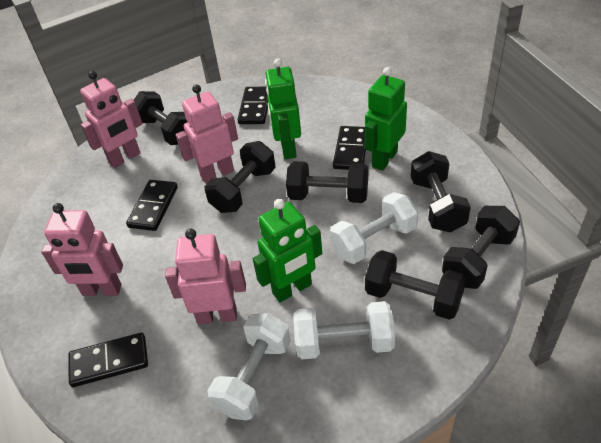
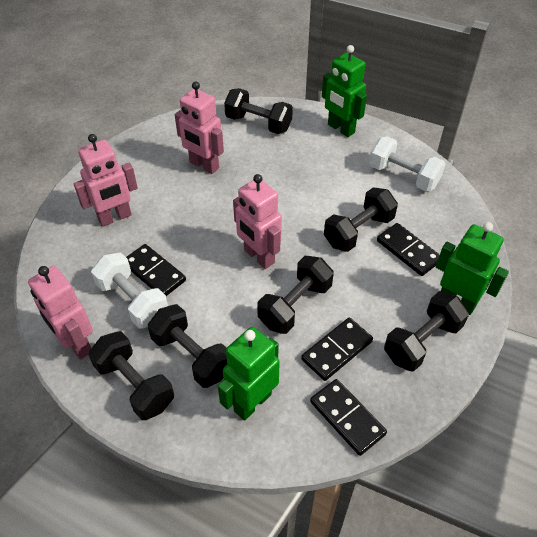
white dumbbell: [207,313,291,421] [294,301,395,359] [330,192,418,264] = 3 -> [91,252,168,329] [369,137,446,192] = 2

